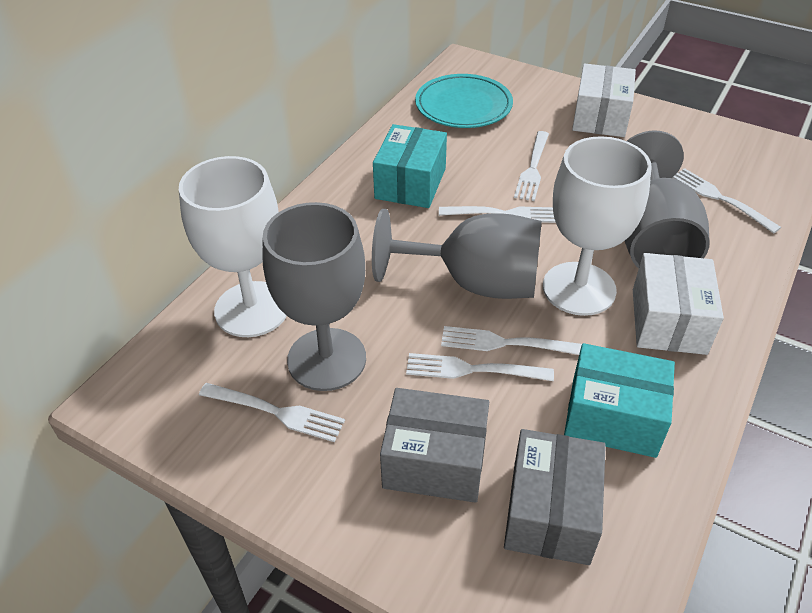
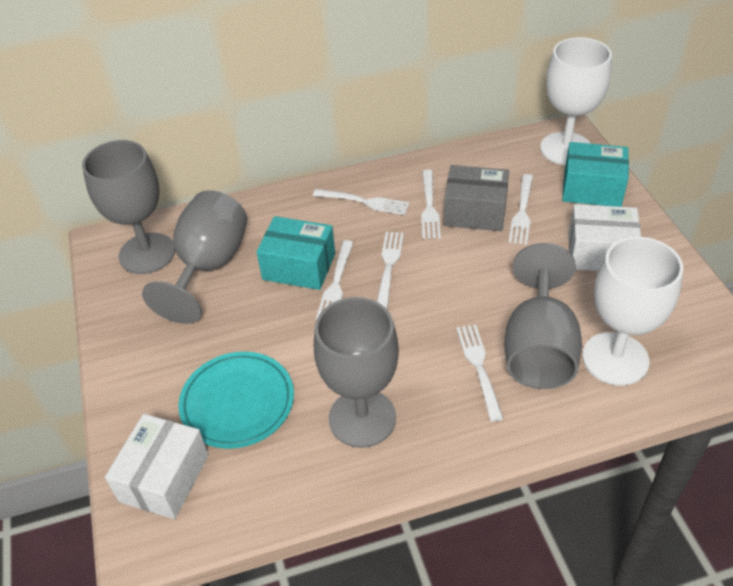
grey box: [380,388,489,503] [504,429,606,565] = 2 -> [444,165,509,231] = 1
grey goblet: [263,202,366,391] [372,209,542,299] [625,130,710,268] = 3 -> [82,140,175,274] [142,190,247,324] [314,297,399,448] [504,243,582,389] = 4

